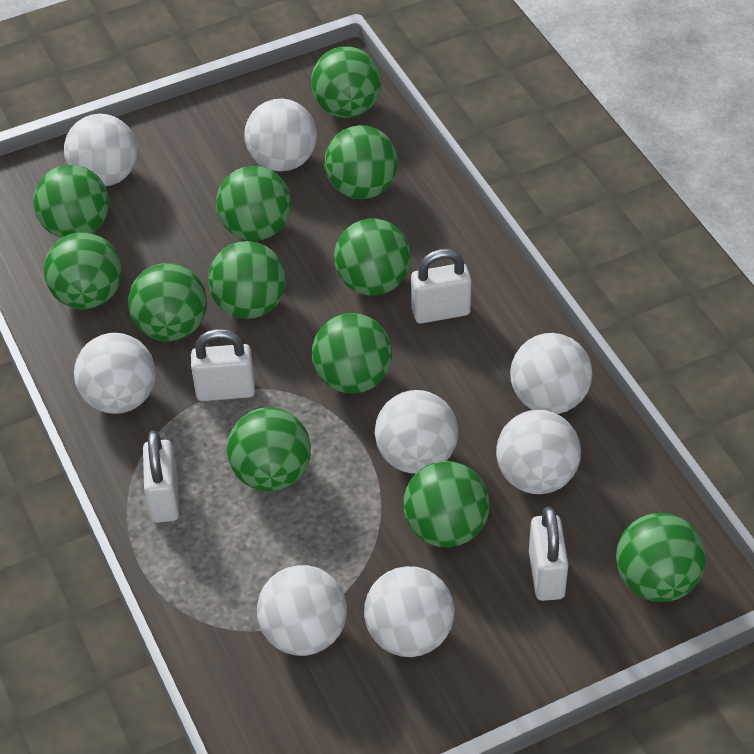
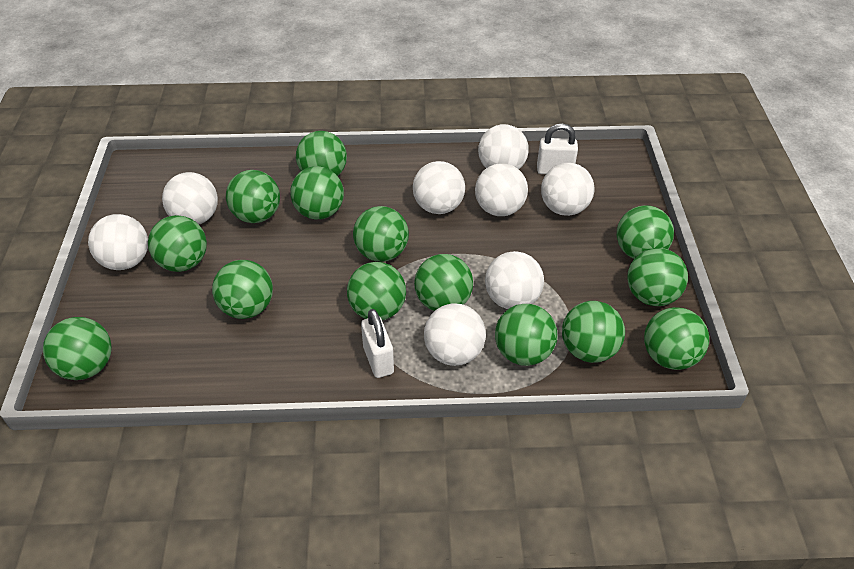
green ball: [33,165,109,238] [44,232,122,309] [128,263,207,341] [208,241,286,319] [216,166,291,241] [227,407,311,491] [311,46,381,118] [312,313,392,394] [324,125,398,199] [334,219,411,295] [403,461,490,547] [616,513,706,602] = 12 -> [43,317,112,380] [148,215,207,272] [212,260,273,319] [226,170,280,223] [290,166,344,219] [296,131,347,176] [347,262,406,320] [353,206,409,262] [414,254,473,311] [495,304,558,366] [562,301,625,363] [617,205,674,259] [627,248,688,306] [644,307,709,370] = 14
white padlock: [143,431,179,523] [191,329,255,401] [411,249,471,324] [529,507,568,601] = 4 -> [361,309,394,378] [537,123,578,174] = 2

